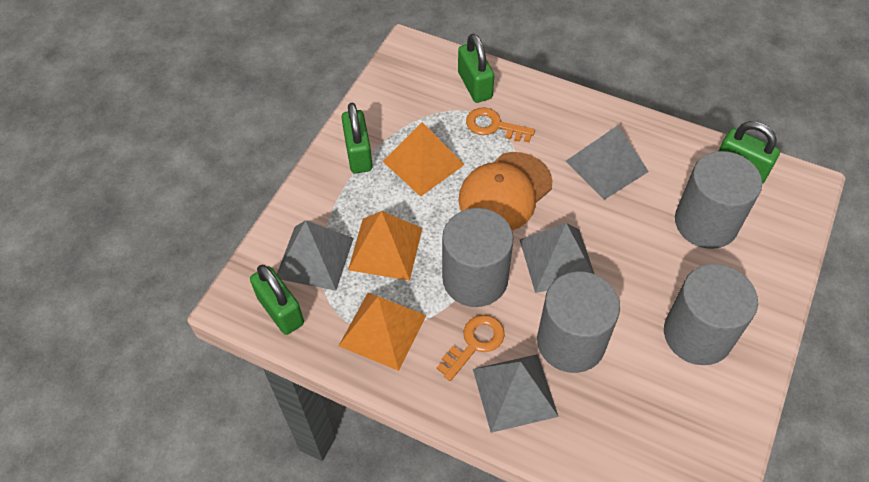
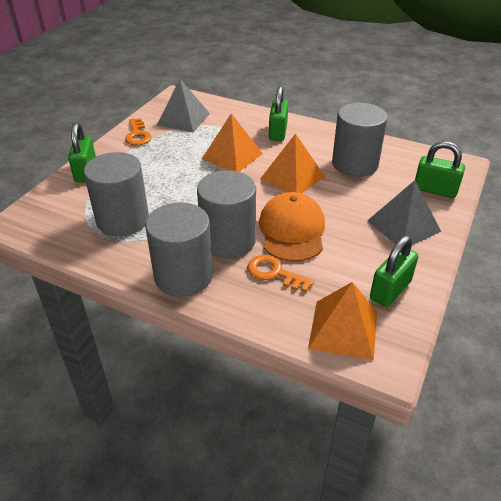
grey pyramid: [277,220,354,291] [473,354,559,433] [520,223,594,293] [566,125,649,200] = 4 -> [157,79,210,133] [367,180,441,245] = 2

